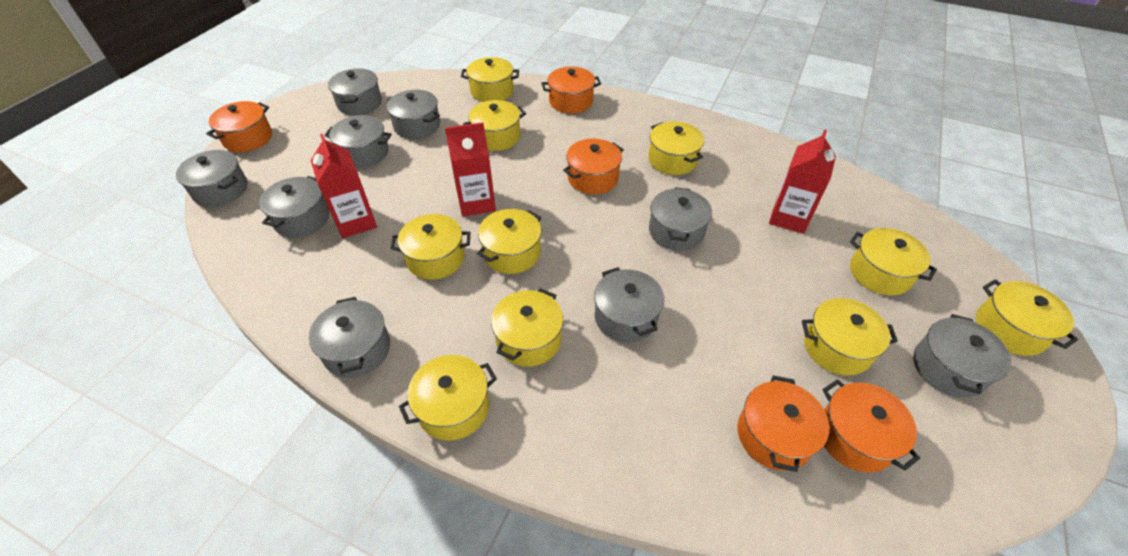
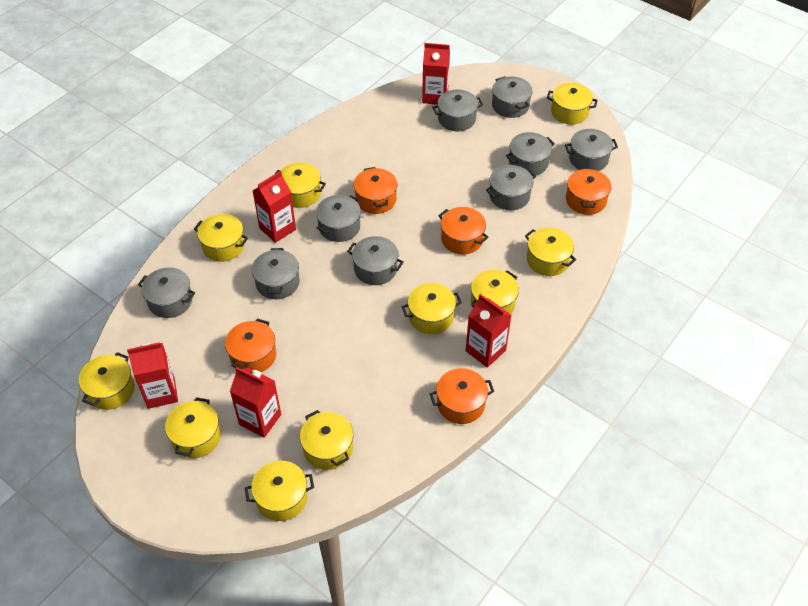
red carton: [311,134,377,238] [445,122,496,217] [769,130,836,234] = 3 -> [127,342,178,409] [230,367,281,438] [253,171,296,243] [422,43,450,105] [466,294,511,368] = 5

